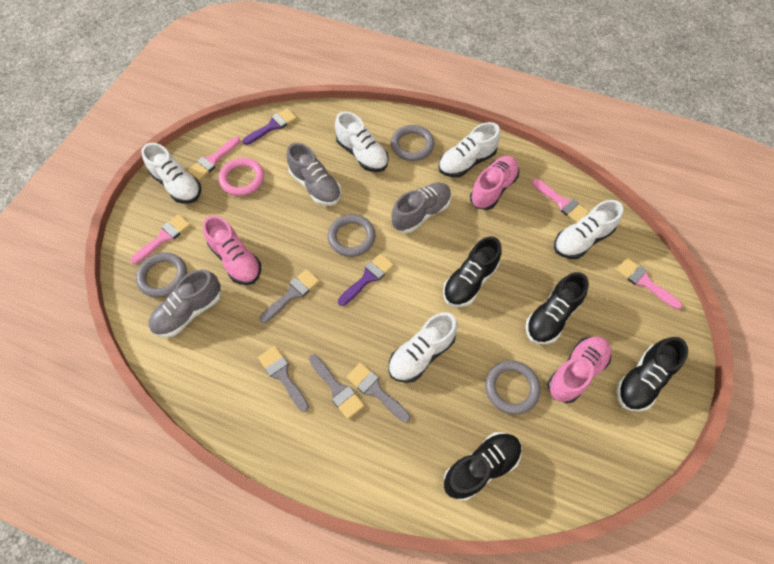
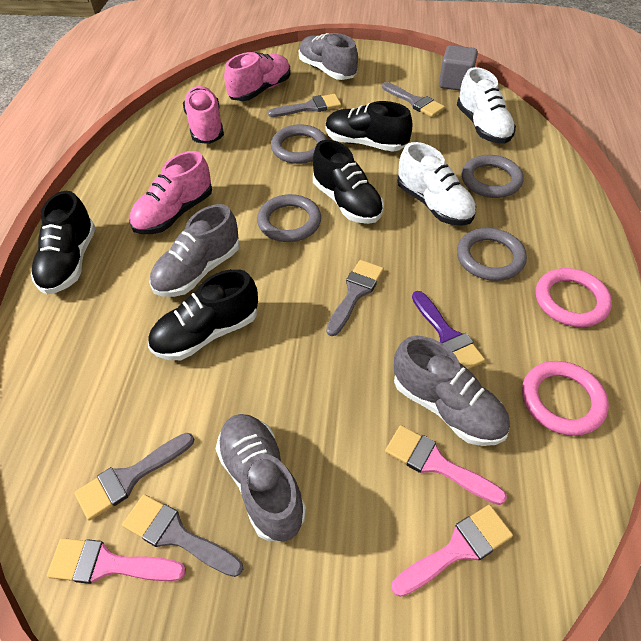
grey brush: [258,346,309,412] [259,269,319,323] [309,354,364,419] [346,362,410,422] = 4 -> [74,433,194,521] [122,494,243,577] [268,94,341,117] [326,260,384,336] [382,82,445,117] = 5
grey cube: none = 0 -> [439,45,478,90] = 1
grey shoe: [148,269,221,337] [287,143,341,206] [391,182,451,233] = 3 -> [149,204,240,297] [215,414,306,542] [299,33,358,80] [394,336,510,446] = 4
pink brush: [130,214,190,264] [188,137,240,180] [532,179,589,223] [616,258,682,309] = 4 -> [47,538,186,584] [385,425,507,505] [391,505,513,597] = 3
pink ring: [219,158,264,196] = 1 -> [522,361,609,436] [536,268,612,327] = 2
purple brush: [242,108,297,145] [338,253,394,306] = 2 -> [412,291,485,369] = 1
white shoe: [141,143,201,203] [335,111,389,172] [388,312,458,383] [438,122,500,177] [554,200,623,259] = 5 -> [398,142,476,226] [457,67,516,144] = 2

